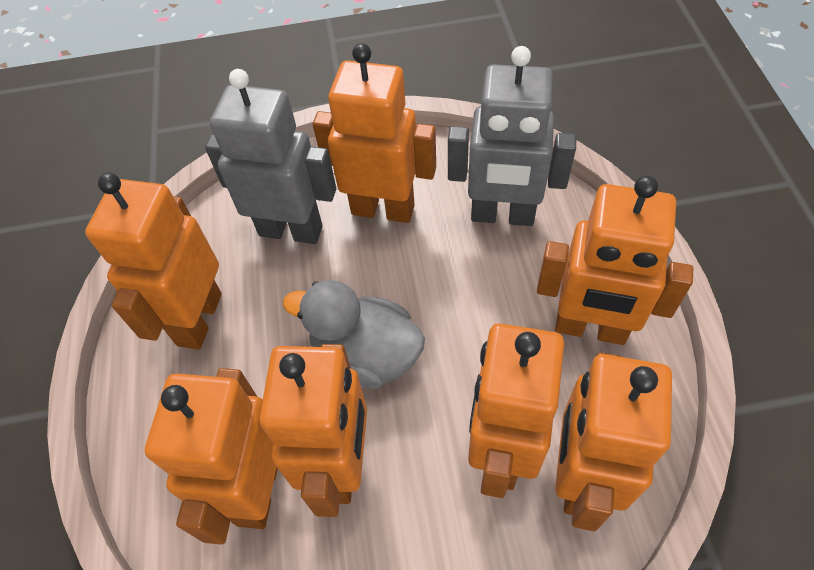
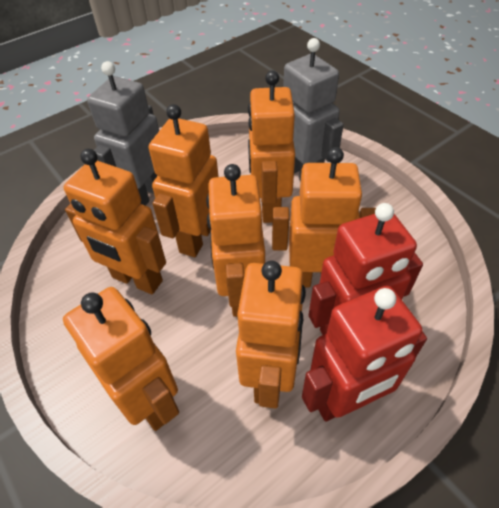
grey duck: [283,280,425,389] = 1 -> none = 0
red robot: none = 0 -> [302,286,427,422] [309,203,423,335] = 2

